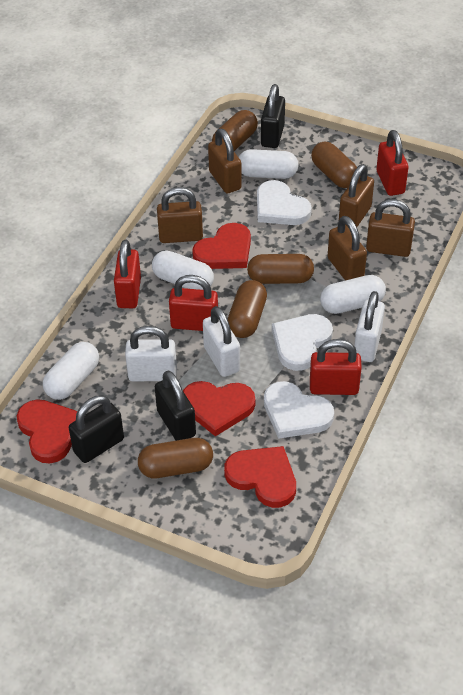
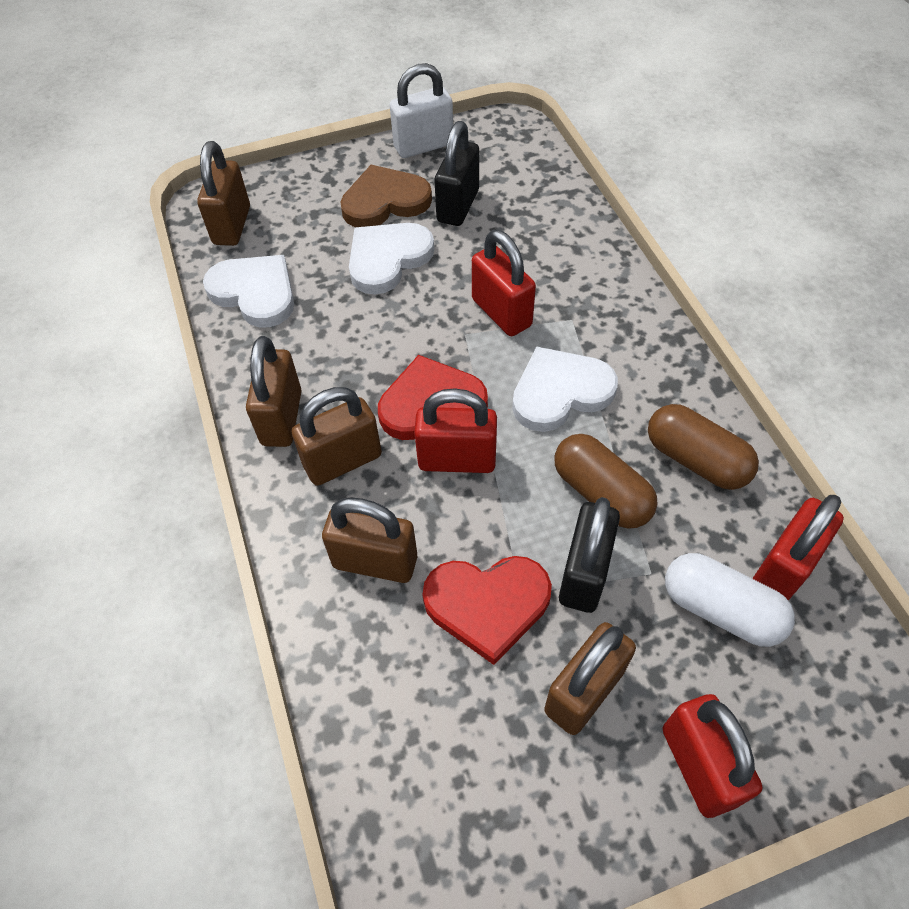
black padlock: [69,395,124,463] [155,371,196,441] [261,84,285,148] = 3 -> [434,121,479,226] [559,497,620,613] = 2
brown capsule: [138,438,213,478] [212,110,258,151] [228,280,267,338] [247,254,314,284] [311,142,357,188] = 5 -> [555,434,658,529] [648,404,759,490] = 2
brown heart: none = 0 -> [340,165,432,227] = 1
red heart: [17,399,78,463] [183,381,255,436] [192,223,251,269] [224,446,296,508] = 4 -> [378,355,488,440] [422,556,552,665] = 2
white capsule: [43,342,99,400] [152,251,214,290] [239,149,299,179] [320,275,386,314] = 4 -> [665,553,795,647] = 1
white padlock: [125,326,177,381] [203,306,240,377] [354,291,385,362] = 3 -> [390,63,453,158] = 1

